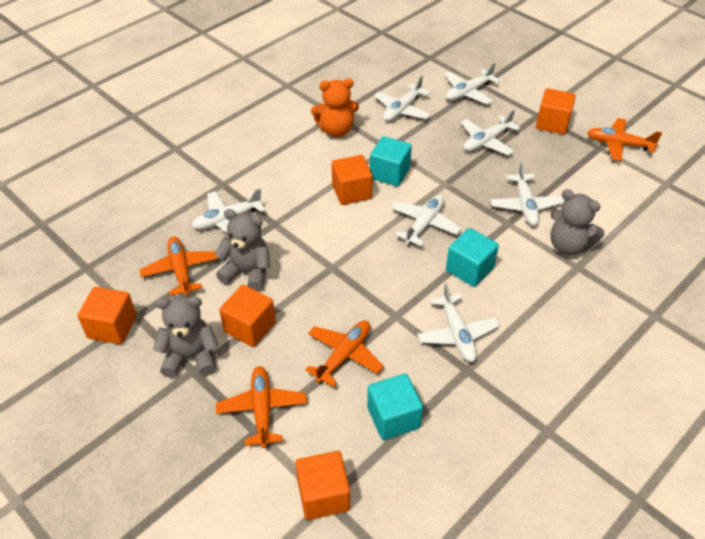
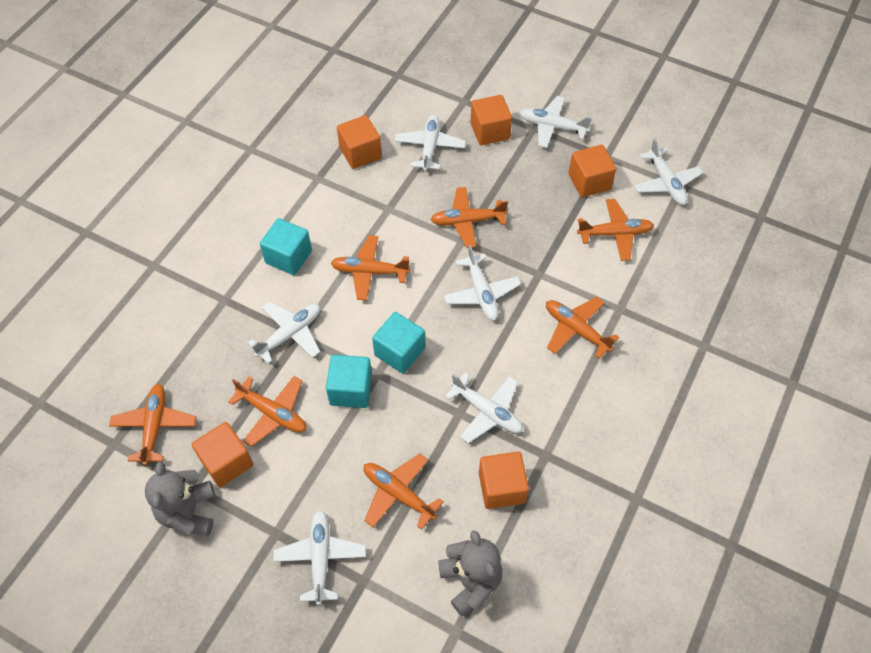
grey teddy bear: [153,296,219,378] [215,209,270,292] [550,189,605,255] = 3 -> [145,461,215,536] [438,530,502,616] = 2
orange plane: [139,236,219,296] [216,366,307,448] [305,321,384,387] [587,118,662,161] = 4 -> [109,384,196,466] [228,376,306,447] [331,235,410,301] [363,454,444,530] [430,187,508,248] [546,297,619,359] [577,199,654,261] = 7
orange teddy bear: [311,78,359,137] = 1 -> none = 0

